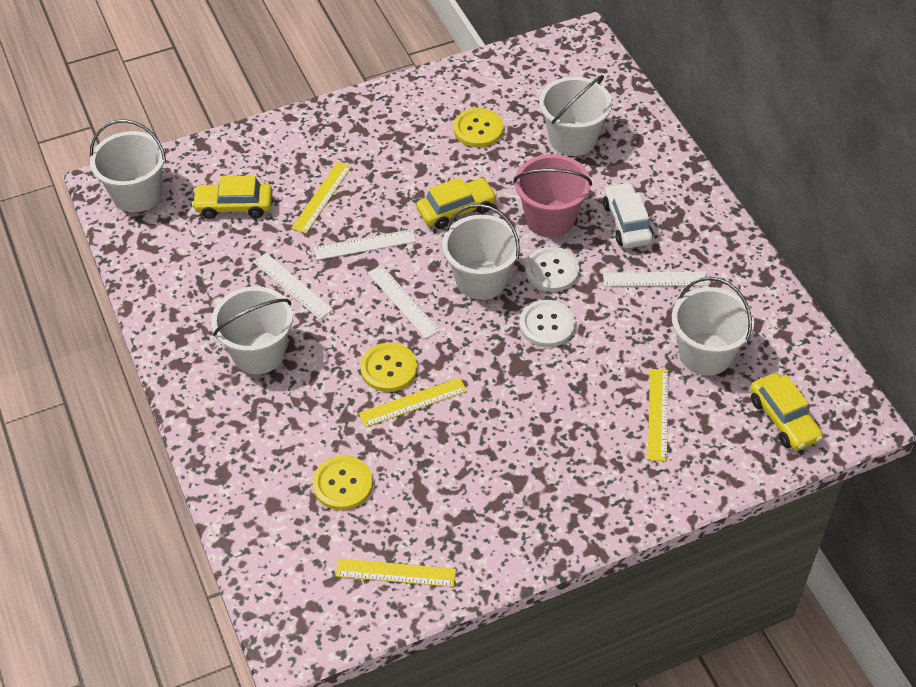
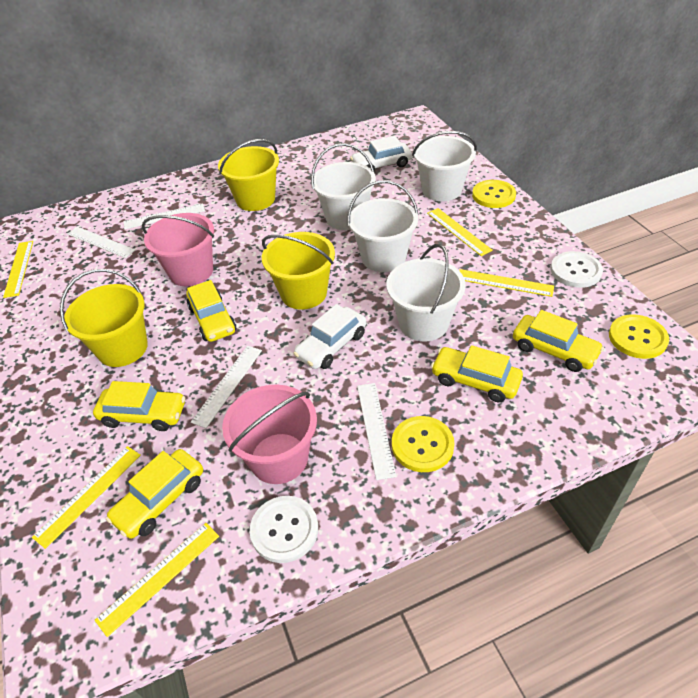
pink bucket: [513,154,592,237] = 1 -> [142,213,214,286] [222,385,317,484] = 2
white bucket: [90,119,166,213] [211,286,293,374] [442,204,521,300] [539,75,612,156] [672,277,754,376] = 5 -> [311,143,376,230] [347,180,418,272] [386,244,466,341] [412,131,477,201] = 4
white car: [603,182,653,248] = 1 -> [293,304,366,369] [350,136,412,171] = 2
yellow bucket: none = 0 -> [60,269,148,367] [218,139,279,211] [262,232,335,310] = 3
yellow car: [192,176,273,219] [416,177,497,229] [750,373,823,451] = 3 -> [93,381,185,431] [106,449,203,539] [186,280,236,342] [431,345,523,402] [513,310,604,372] = 5
yellow ruler: [292,162,351,234] [336,559,456,587] [359,378,467,427] [648,369,668,461] = 4 -> [3,241,33,298] [32,446,141,549] [95,523,219,637] [427,208,493,256] [459,269,554,297] = 5

